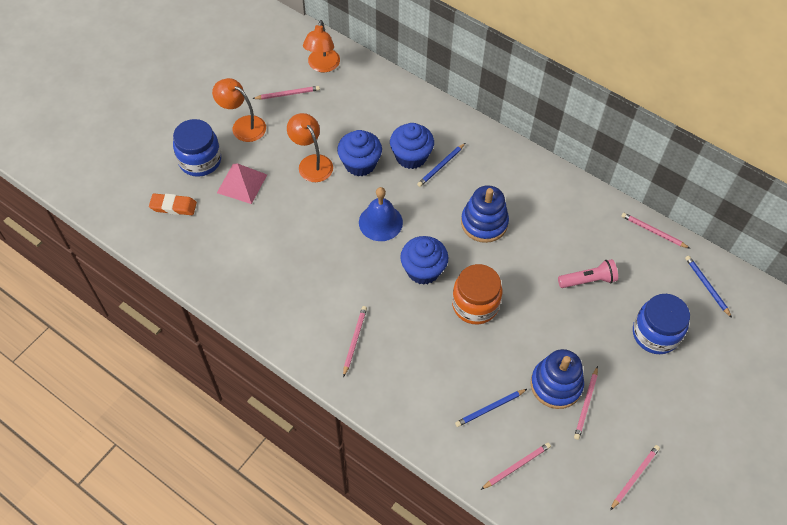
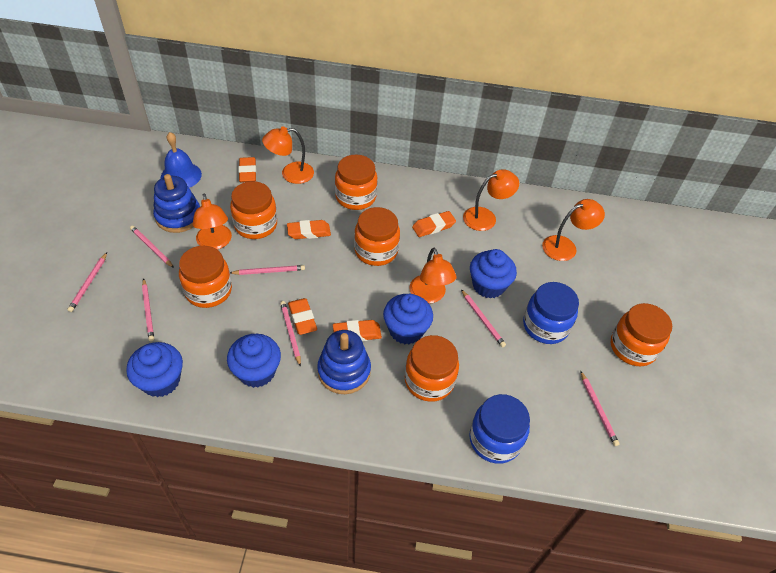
blue cupcake: [337,130,382,176] [390,123,434,169] [400,236,449,285] = 3 -> [126,342,183,397] [227,334,281,388] [383,294,433,344] [470,249,517,299] = 4
blue pencil: [417,143,465,187] [455,389,527,427] [685,256,732,318] = 3 -> none = 0
orange eraser: [149,194,197,215] = 1 -> [238,157,256,183] [287,220,331,239] [288,298,317,335] [333,320,382,341] [412,211,456,237] = 5
orange jar: [452,264,502,324] = 1 -> [179,246,232,308] [230,181,277,239] [335,155,378,210] [354,207,400,266] [405,335,459,402] [611,303,672,366] = 6
orange lamp: [212,78,266,142] [287,113,333,182] [303,20,340,72] = 3 -> [192,193,232,249] [262,127,314,184] [409,248,456,303] [463,169,519,231] [542,199,605,261] = 5
pink flashlight: [558,259,618,288] = 1 -> none = 0
pink pencil: [252,86,320,99] [343,306,367,377] [481,443,551,490] [574,366,598,440] [610,445,660,510] [621,213,690,249] = 6 -> [67,252,107,312] [130,226,174,268] [142,278,154,341] [230,265,305,275] [280,301,301,367] [461,289,506,347] [580,371,619,446] = 7
pink pyramid: [217,163,267,204] = 1 -> none = 0

